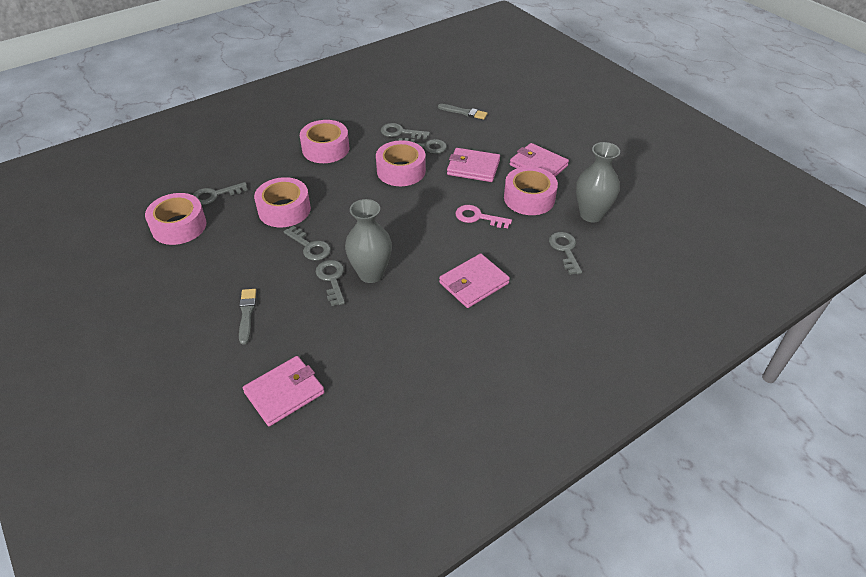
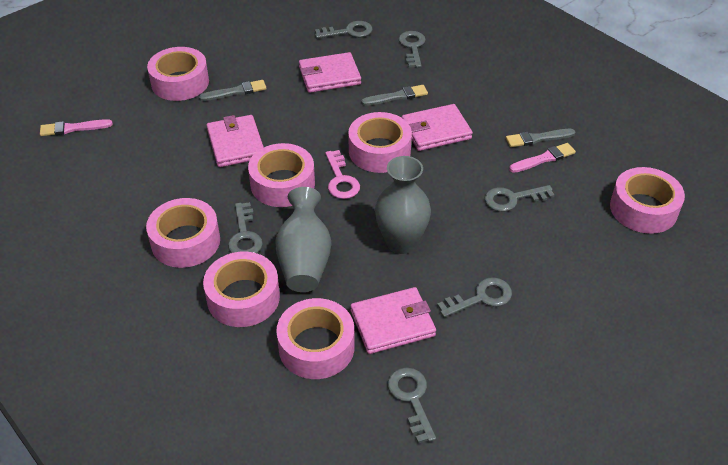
grey brush: [239,289,256,345] [438,104,488,120] = 2 -> [199,80,267,101] [361,85,428,106] [506,129,575,147] = 3
pink brush: none = 0 -> [40,119,113,136] [509,143,576,173] = 2
pink tape: [145,193,207,245] [254,177,311,227] [300,120,349,163] [376,140,426,186] [504,166,558,215] = 5 -> [146,198,220,268] [147,47,209,101] [203,252,280,327] [248,143,315,207] [276,298,355,379] [348,112,412,173] [610,167,685,234] = 7

